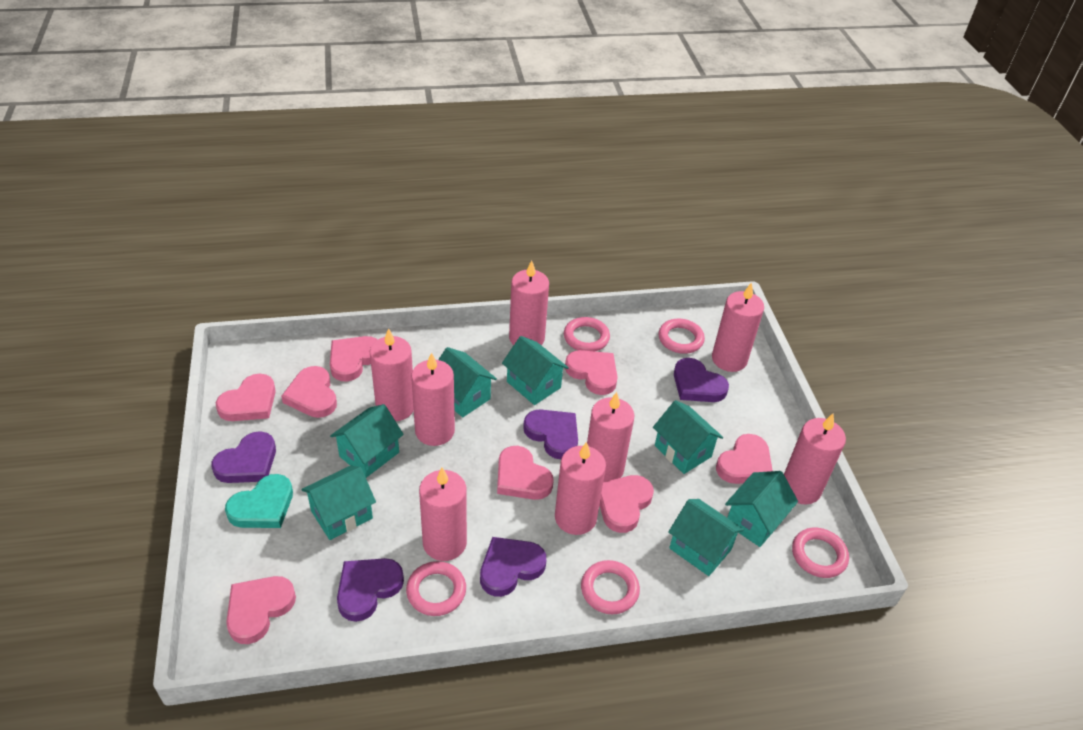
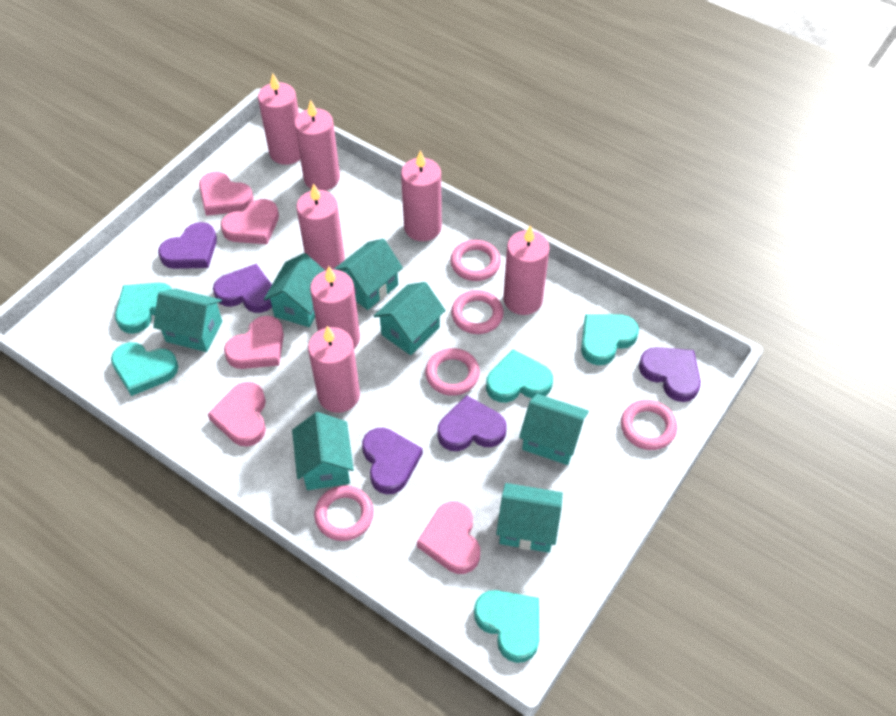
pink candle: [370,328,414,421] [411,352,455,446] [419,467,467,561] [509,260,549,345] [555,442,606,535] [587,392,634,482] [712,282,764,372] [784,414,846,505] = 8 -> [258,73,300,165] [294,99,340,191] [297,183,345,271] [308,326,360,413] [310,266,360,349] [401,150,442,241] [503,225,550,315] = 7
pink heart: [216,374,276,421] [226,576,296,644] [281,366,337,418] [330,336,377,382] [497,446,554,500] [565,350,618,395] [599,475,654,533] [716,434,773,484] = 8 -> [199,171,254,216] [208,382,266,447] [221,199,279,244] [224,316,284,369] [417,501,480,574] = 5
turquoise heart: [225,474,293,528] = 1 -> [111,342,178,396] [115,283,172,334] [474,590,539,663] [486,349,553,403] [581,314,639,365] = 5

